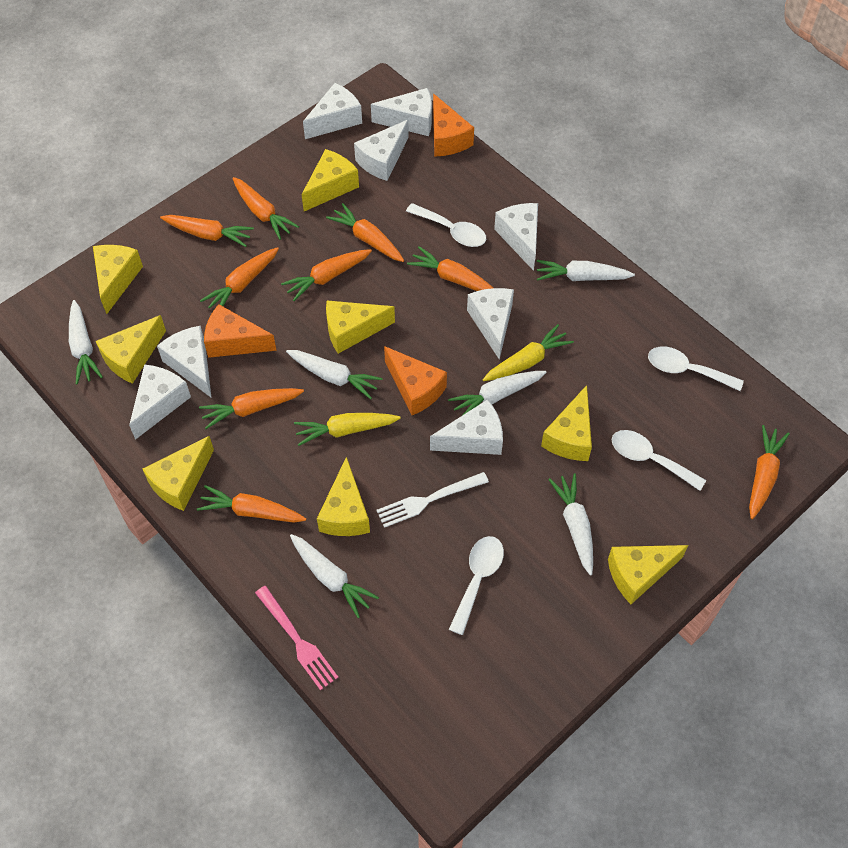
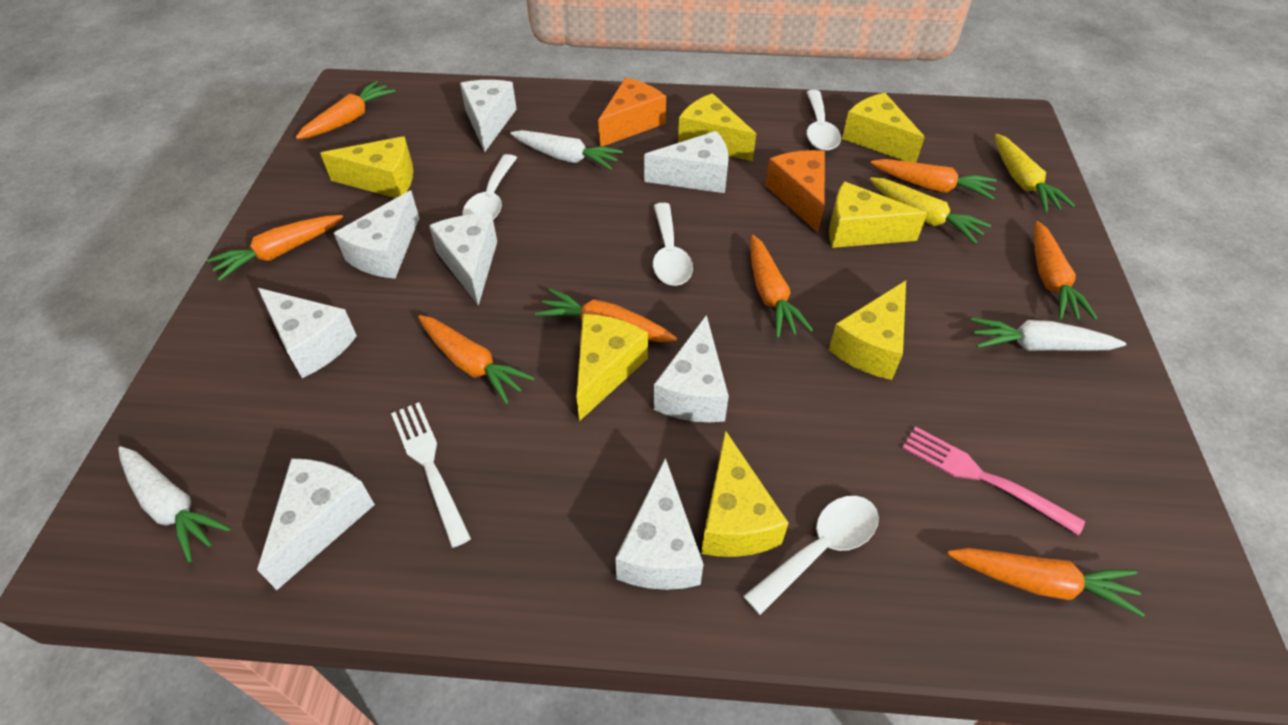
orange carrot: [160,215,254,247] [197,485,306,523] [199,388,304,429] [200,247,279,308] [232,177,299,240] [281,249,372,301] [326,203,404,262] [407,246,493,291] [749,425,790,519] = 9 -> [207,215,343,281] [296,81,395,139] [418,315,535,404] [535,289,677,342] [750,235,813,338] [871,159,997,200] [947,548,1145,617] [1034,221,1098,320] = 8
orange cheese: [204,304,277,358] [384,346,447,415] [433,94,474,157] = 3 -> [598,78,666,146] [765,150,825,233] = 2
white carrot: [69,300,103,385] [286,350,383,399] [290,534,379,618] [448,371,547,415] [537,260,635,281] [548,473,593,576] = 6 -> [118,446,231,563] [511,130,623,170] [971,318,1126,351] = 3
yellow cheese: [93,245,143,314] [96,315,166,384] [143,436,214,511] [301,149,359,211] [317,457,370,536] [326,300,395,354] [541,385,592,461] [608,545,688,604] = 8 -> [320,136,413,198] [576,314,648,421] [678,93,756,161] [701,430,789,557] [828,281,906,380] [829,181,927,248] [842,93,925,163] = 7

